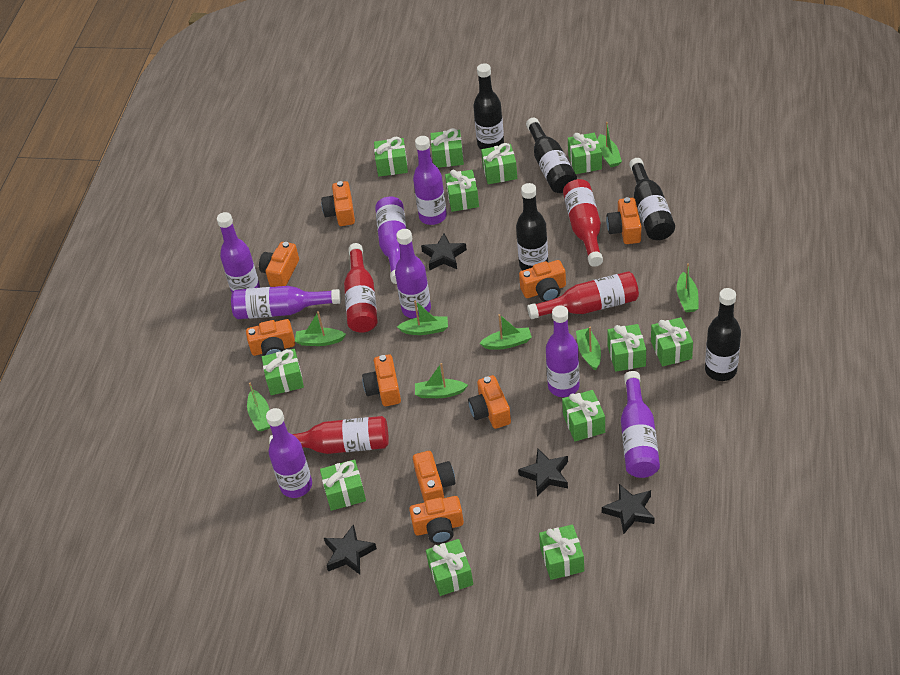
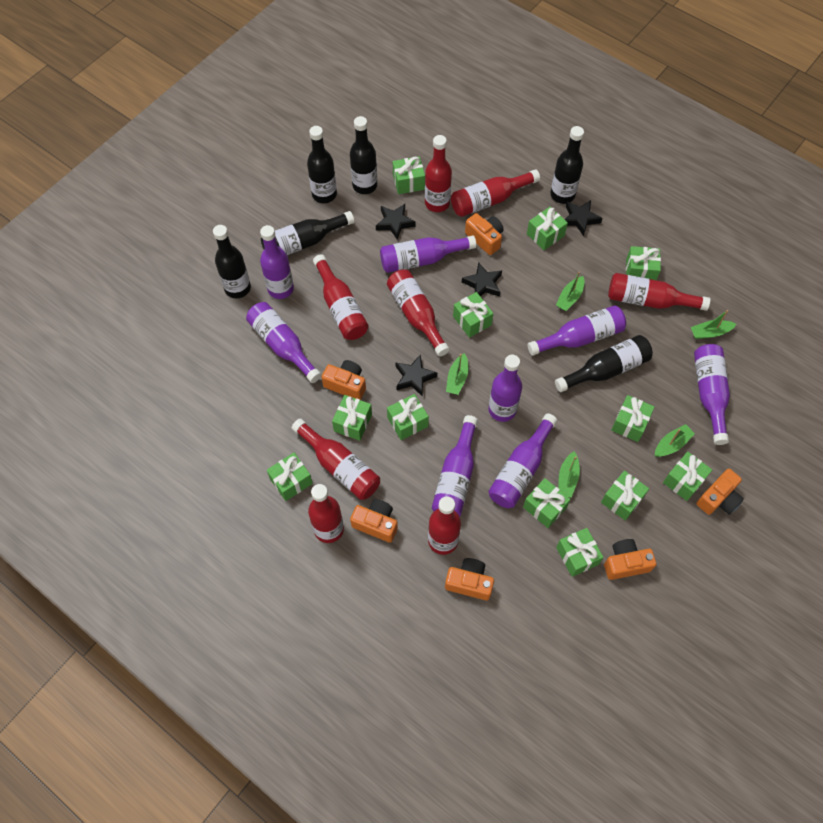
black bottle: [473,63,504,149] [516,183,548,270] [526,118,577,193] [629,158,675,240] [705,288,741,381] = 5 -> [213,225,251,298] [261,211,354,255] [307,126,337,203] [350,116,377,194] [550,126,584,204] [555,335,653,392] = 6
green boat: [247,383,270,431] [295,311,346,346] [397,300,448,335] [415,363,468,398] [480,314,532,350] [576,327,601,371] [598,122,622,167] [677,263,698,312] = 8 -> [446,353,468,395] [556,272,585,311] [558,451,580,498] [655,424,695,457] [691,310,736,339] = 5
orange camera: [246,319,295,356] [259,242,299,287] [321,181,355,226] [362,354,401,406] [409,496,464,544] [413,451,456,502] [468,375,511,429] [519,260,566,302] [606,197,641,244] = 9 -> [322,360,366,400] [350,499,398,543] [445,558,494,600] [465,213,504,255] [604,539,656,580] [696,469,744,515] = 6
red bottle: [269,416,389,454] [344,243,378,333] [527,271,639,319] [563,179,603,267] = 4 -> [292,418,380,500] [308,484,344,543] [313,254,369,340] [387,269,450,356] [425,135,452,212] [428,496,461,555] [451,169,540,217] [608,273,710,311] = 8

